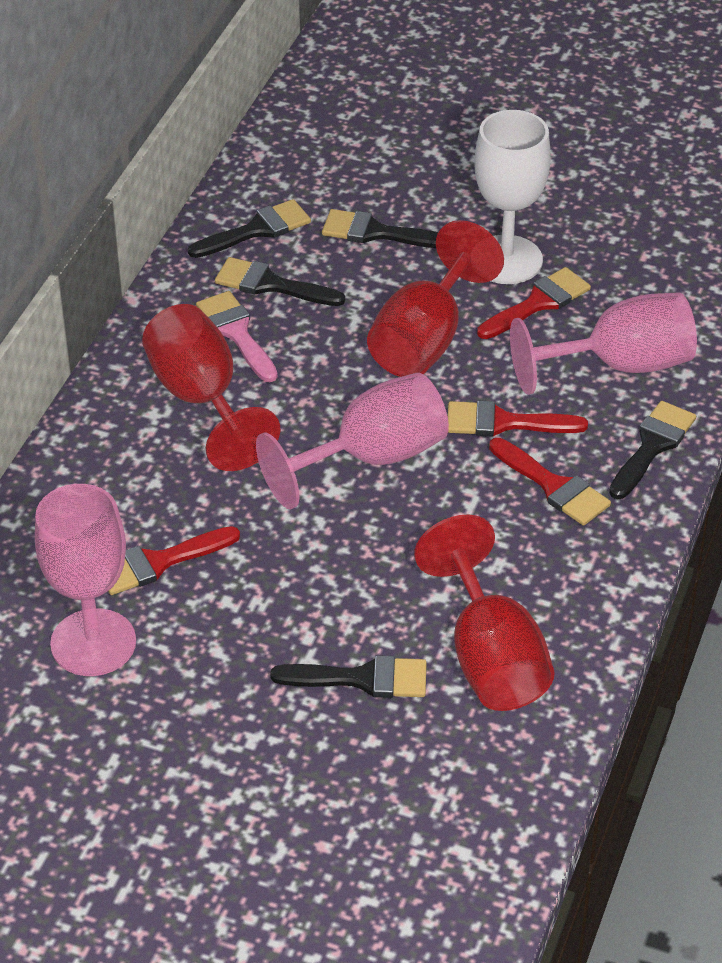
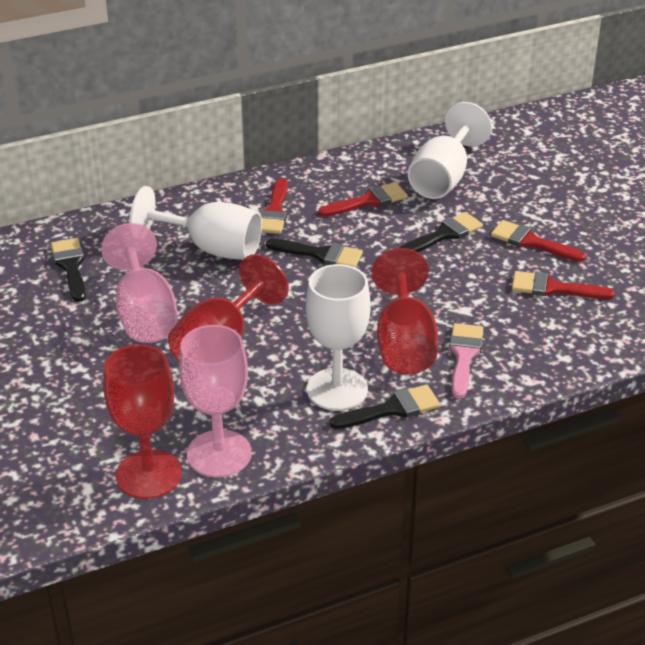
black brush: [188,199,311,258] [215,257,345,306] [270,655,427,698] [322,209,438,248] [609,401,696,499] = 5 -> [51,238,86,302] [266,239,363,268] [330,385,440,429] [400,212,483,252] = 4
pink goblet: [35,484,136,676] [256,373,449,509] [510,293,697,395] = 3 -> [101,223,178,343] [179,325,252,477] = 2
white goblet: [474,110,551,284] = 1 -> [130,186,262,260] [306,264,370,411] [408,102,492,199] = 3

